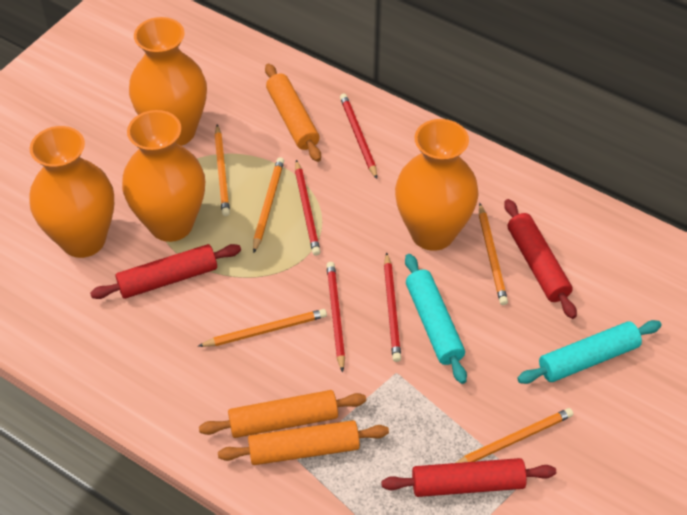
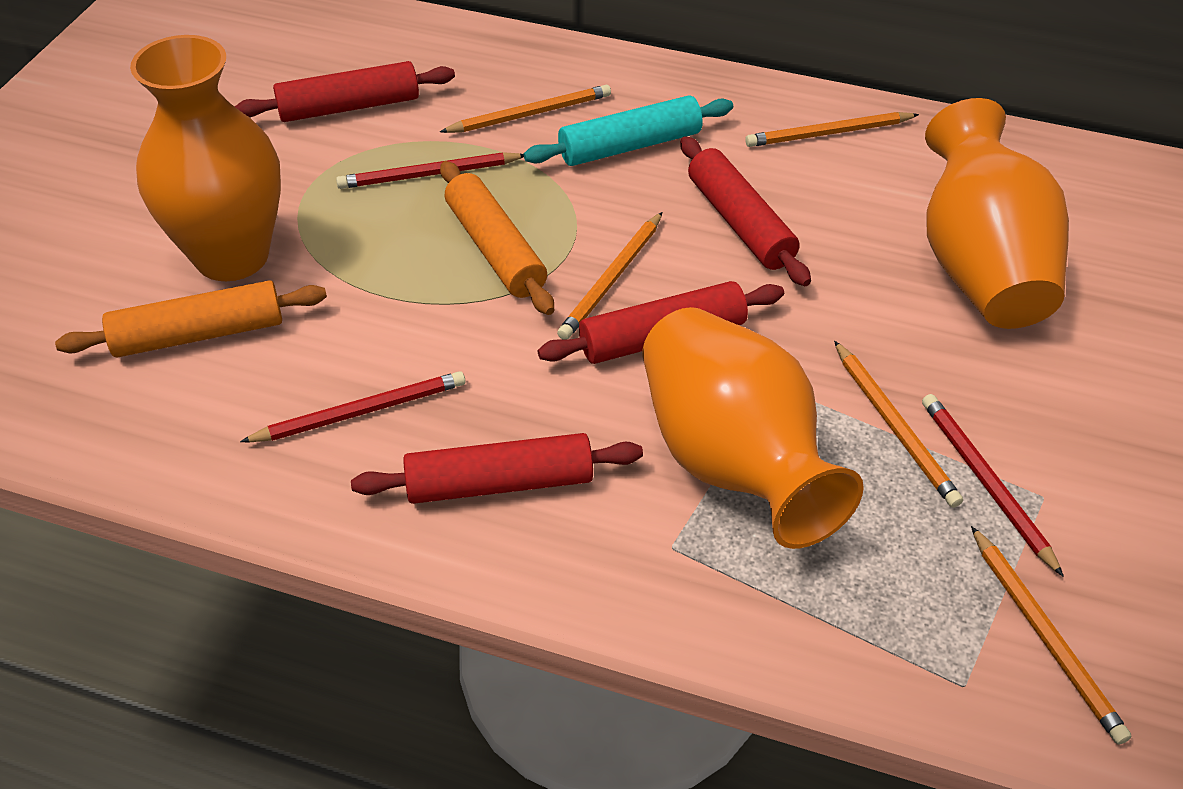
orange rolling pin: [199,390,366,438] [218,420,389,465] [265,64,321,162] = 3 -> [55,280,327,358] [440,161,554,315] = 2
orange vase: [29,126,114,258] [122,110,205,242] [129,17,207,146] [395,119,479,251] = 4 -> [130,35,281,281] [642,307,864,549] [925,98,1069,329] = 3
red pencil: [295,160,321,256] [326,262,345,373] [340,93,377,179] [384,252,401,362] = 4 -> [240,371,466,442] [336,152,524,189] [922,394,1064,577] = 3
red rolling pin: [90,244,241,299] [381,458,556,497] [504,199,577,319] = 3 -> [235,61,455,122] [351,433,643,504] [538,281,784,364] [680,136,811,286] = 4
turquoise rolling pin: [405,254,467,384] [517,320,662,384] = 2 -> [524,95,733,166] = 1

